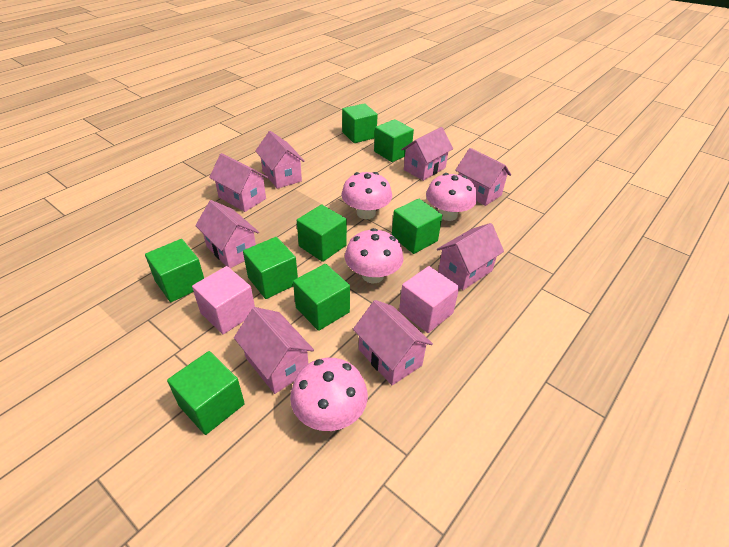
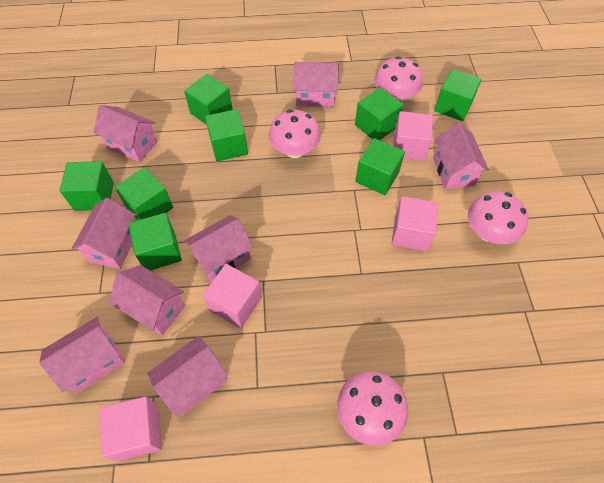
pink cube: [192,266,255,334] [399,266,459,333] = 2 -> [99,397,162,461] [203,264,262,328] [391,196,439,252] [393,111,433,161] = 4

